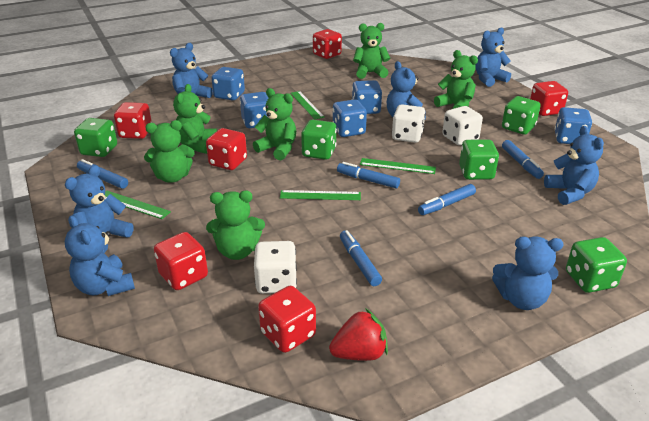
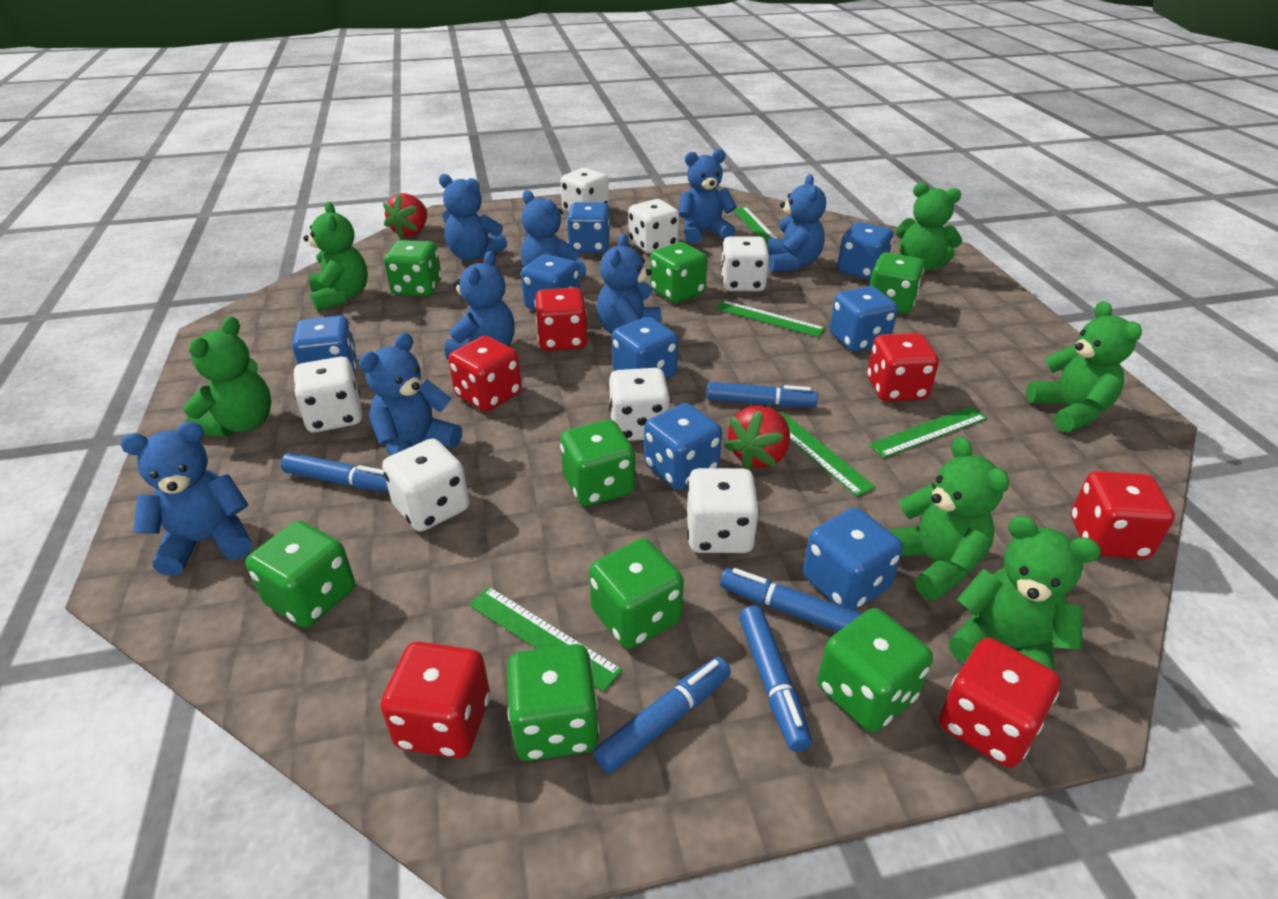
blue dice: [211,67,245,100] [240,92,268,128] [333,99,367,137] [352,80,382,114] [555,107,592,144] = 5 -> [292,316,357,375] [521,254,580,310] [567,202,611,253] [612,317,678,379] [644,403,722,490] [803,508,903,611] [829,286,898,352] [837,222,893,280] = 8
blue teddy bear: [65,165,134,253] [65,215,135,296] [170,43,213,98] [387,61,426,119] [476,28,511,87] [492,236,564,310] [544,126,604,205] = 7 -> [121,422,252,576] [359,333,462,456] [439,174,507,261] [445,251,515,359] [521,190,586,277] [597,234,661,334] [679,149,737,244] [767,174,826,273] = 8
green dice: [74,118,117,157] [301,120,337,160] [459,139,499,180] [502,96,541,135] [566,237,627,293] = 5 -> [246,521,355,627] [384,240,442,297] [507,644,599,761] [560,420,635,506] [589,538,684,649] [650,242,707,303] [818,608,933,732] [870,252,925,314] = 8
green ruler: [105,191,171,219] [280,190,361,200] [290,91,324,119] [360,158,436,174] = 4 -> [469,587,623,692] [715,300,826,337] [733,207,777,245] [780,412,876,497] [869,406,987,458] = 5
red strawberry: [329,308,388,361] = 1 -> [383,193,427,239] [724,406,790,470] = 2
white dice: [254,241,297,294] [392,104,426,143] [442,106,483,145] = 3 -> [293,357,362,433] [382,438,470,532] [560,168,609,212] [609,368,671,441] [628,199,679,253] [687,468,759,553] [720,236,770,291] = 7

